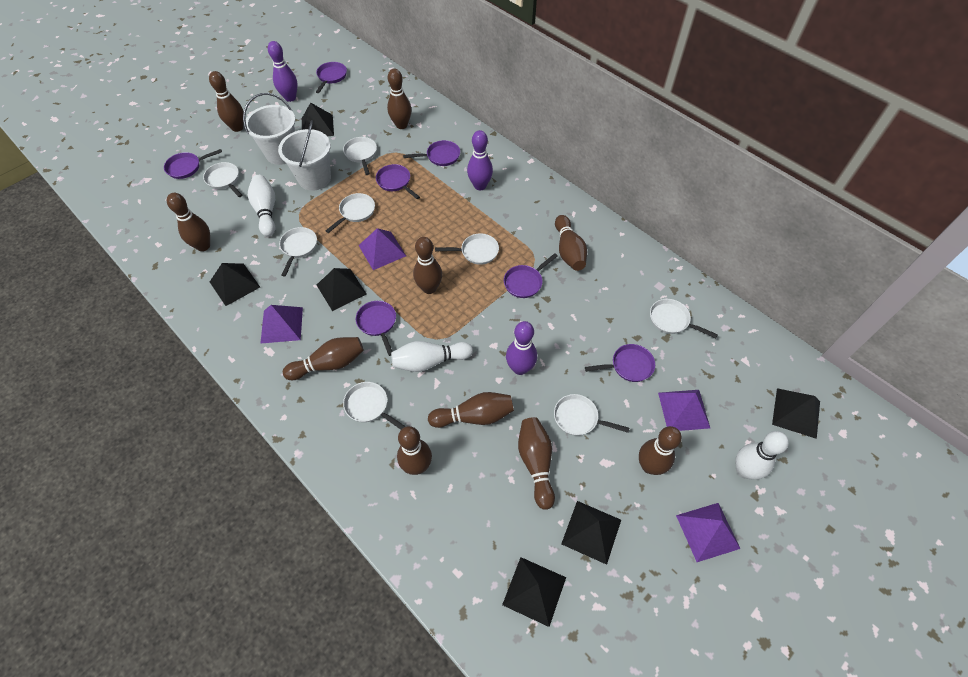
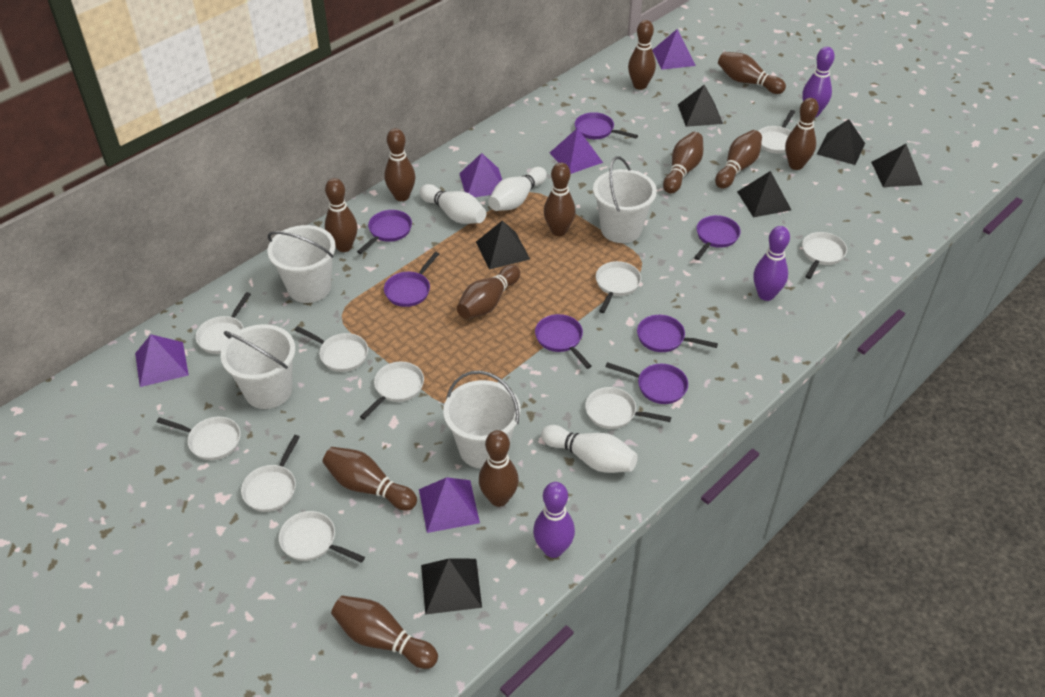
brown bowling pin: [167,193,210,251] [209,71,244,132] [283,337,364,380] [387,69,412,129] [397,426,432,475] [413,237,442,294] [428,392,514,428] [518,417,555,510] [555,215,587,271] [639,426,682,475] = 10 -> [323,447,417,511] [325,178,358,252] [331,596,438,669] [384,128,415,201] [457,265,520,319] [479,430,519,507] [544,162,576,236] [628,20,656,90] [663,132,703,194] [715,130,762,189] [718,52,786,94] [785,98,819,170] = 12
purple pyramid: [260,305,303,344] [358,228,406,270] [658,390,710,431] [676,503,741,562] = 4 -> [135,334,189,387] [419,477,480,533] [459,153,502,197] [550,128,603,174] [652,29,696,70] = 5
white bucket: [243,93,296,165] [278,120,331,191] = 2 -> [221,324,295,409] [268,225,336,303] [443,370,521,469] [593,156,657,243] = 4
white pan: [203,162,242,197] [279,227,317,276] [325,193,375,233] [343,137,377,175] [343,382,406,430] [435,233,499,265] [554,394,629,436] [650,299,718,338] = 8 -> [157,417,241,460] [195,292,251,354] [241,435,300,512] [279,511,365,563] [295,326,368,372] [360,362,424,420] [585,387,671,429] [596,261,641,313] [759,110,795,154] [802,232,847,279] = 10

